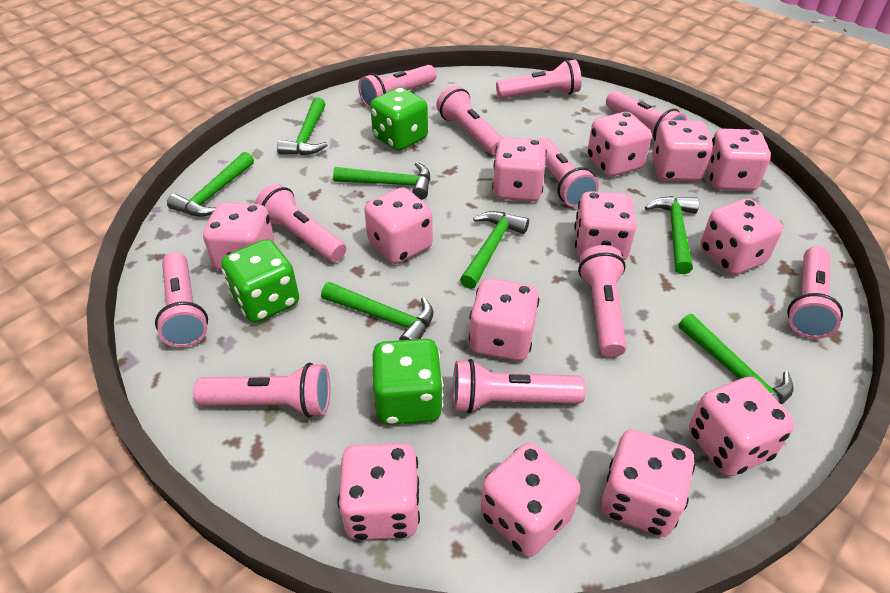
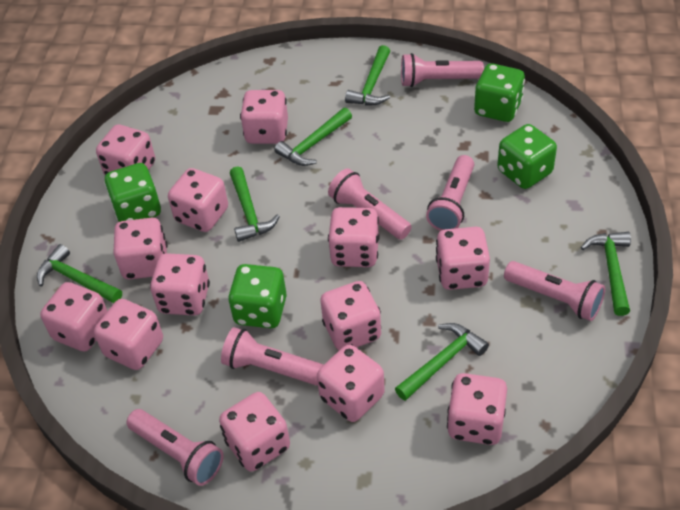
green dice: [221,239,299,323] [370,87,428,151] [372,339,443,425] = 3 -> [104,163,161,222] [228,264,287,328] [474,64,525,122] [497,124,557,189] = 4
green hammer: [167,152,254,217] [277,97,328,155] [321,282,433,340] [333,162,430,200] [460,211,529,289] [645,196,699,274] [679,314,793,404] = 7 -> [37,244,122,303] [230,166,280,242] [274,108,352,166] [345,45,390,105] [395,323,489,401] [581,232,631,316] = 6
pink flashlight: [155,252,208,348] [193,363,330,417] [255,184,346,262] [358,65,437,109] [436,85,502,155] [453,359,586,413] [496,60,582,99] [538,137,599,208] [578,245,626,357] [606,91,687,141] [787,246,843,339] = 11 -> [126,409,224,486] [221,327,324,385] [328,168,412,240] [401,53,484,87] [426,155,474,231] [504,261,605,321] = 6

